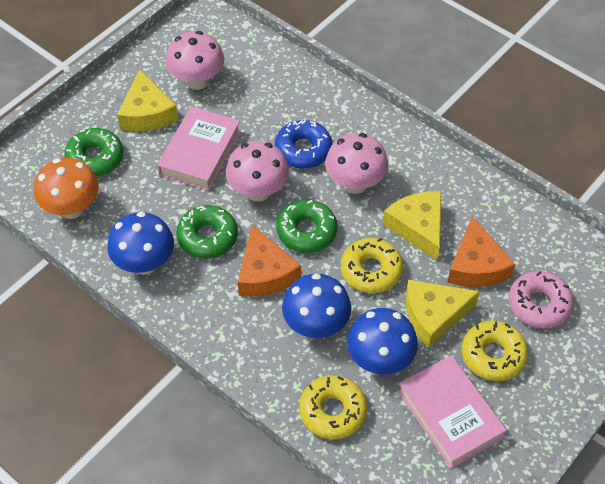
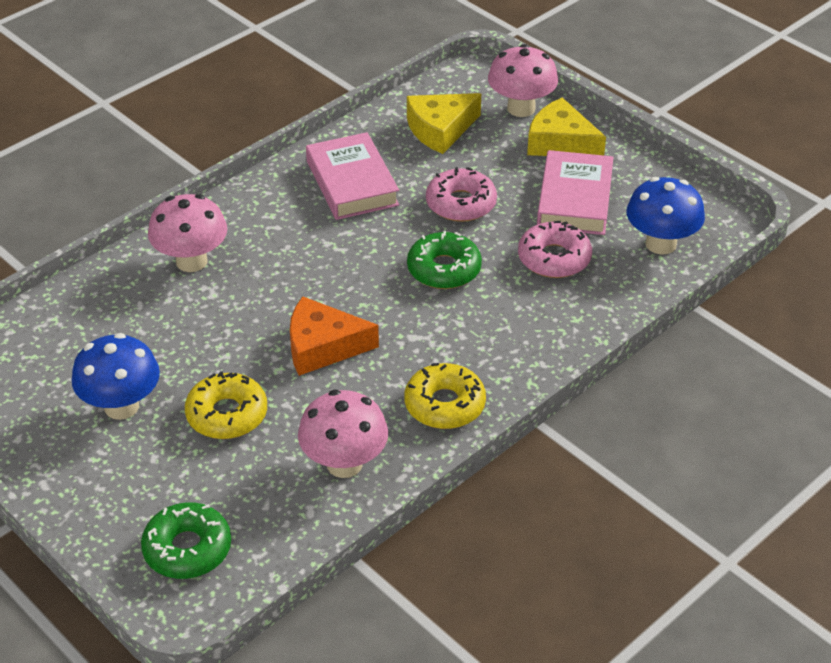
blue donut: [275,120,332,169] = 1 -> none = 0
blue mushroom: [107,212,174,275] [282,274,351,338] [347,308,418,375] = 3 -> [72,333,160,420] [626,177,705,255] = 2
green donut: [64,128,123,177] [176,205,238,259] [277,200,337,253] = 3 -> [141,502,231,579] [407,231,482,289] = 2
orange cheese: [238,225,301,297] [448,216,515,287] = 2 -> [290,296,379,376] = 1
orange mushroom: [34,158,99,219] = 1 -> none = 0
pink donut: [509,271,574,328] = 1 -> [426,167,497,222] [518,221,592,278] = 2
yellow cheese: [117,69,178,131] [383,191,441,260] [406,280,480,348] = 3 -> [407,93,481,154] [527,98,606,156] = 2
yellow donut: [299,375,367,440] [341,238,403,293] [462,320,528,381] = 3 -> [185,371,267,439] [404,363,486,429] = 2

